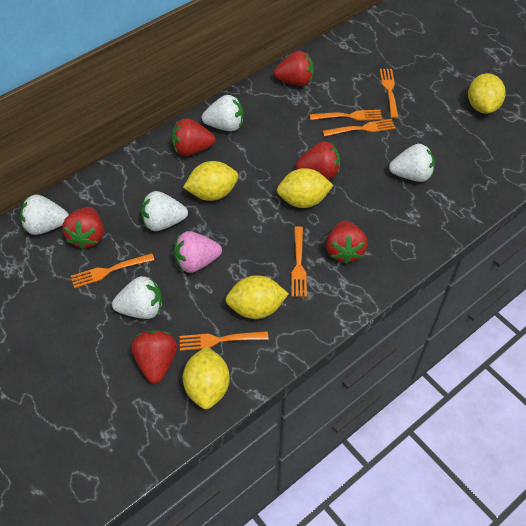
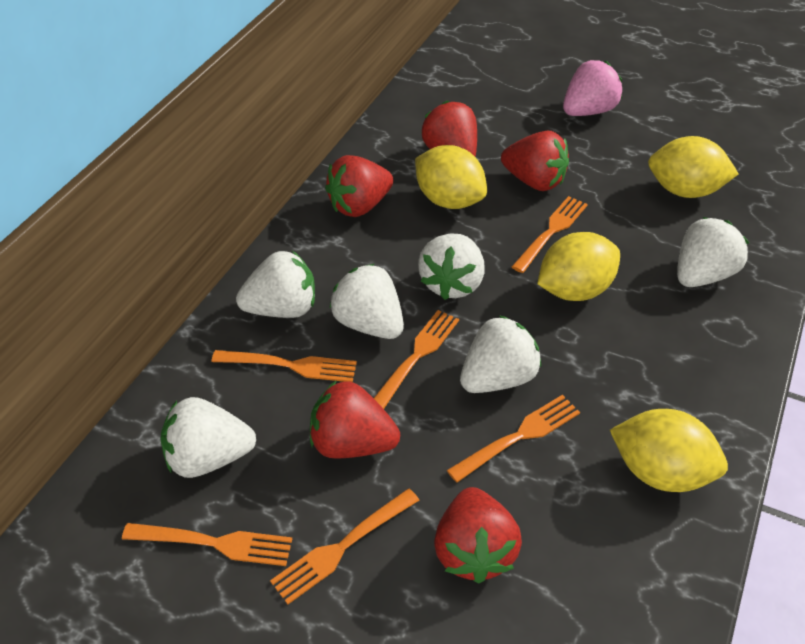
red strawberry: [62,207,104,249] [132,330,177,383] [172,118,215,156] [274,51,314,86] [296,141,340,179] [326,221,368,264] = 6 -> [310,380,400,459] [325,155,394,217] [422,101,477,157] [434,487,522,584] [501,131,569,191] = 5
white strawberry: [20,195,69,235] [112,276,162,319] [141,191,188,231] [202,95,244,131] [389,144,435,182] = 5 -> [161,397,256,478] [236,251,315,318] [330,264,404,339] [418,234,485,300] [460,315,541,393] [677,217,749,287] = 6
yellow lemon: [183,161,238,201] [183,346,230,409] [225,275,289,319] [277,168,333,208] [468,73,506,114] = 5 -> [415,145,487,209] [538,232,620,301] [610,409,728,492] [648,136,739,198] = 4

